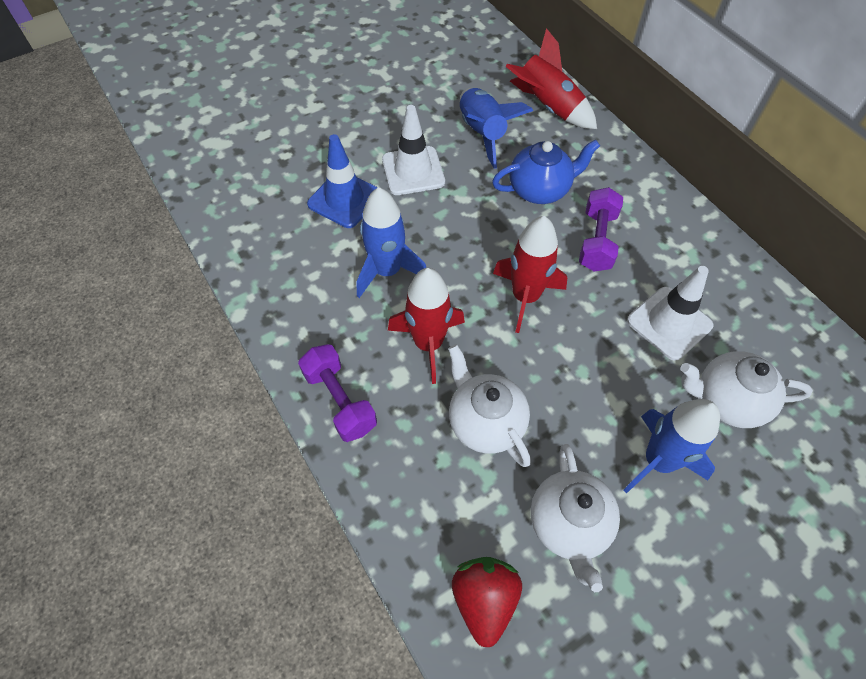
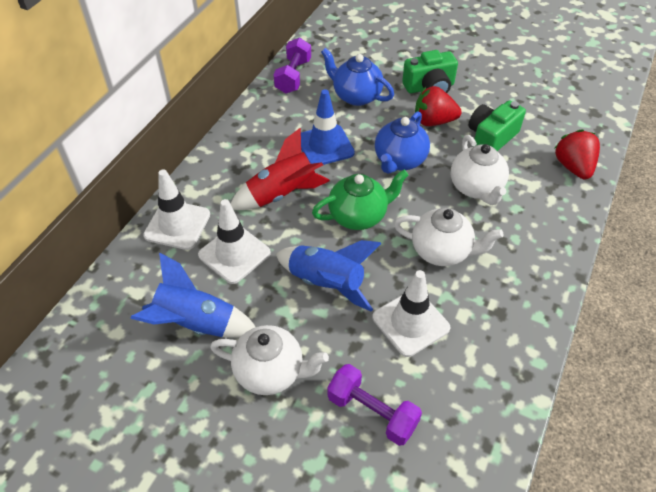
blue rocket: [357,187,426,298] [460,88,533,169] [624,399,720,493] = 3 -> [130,253,255,338] [276,240,382,312] = 2
blue teapot: [492,139,600,204] = 1 -> [321,48,394,106] [375,111,430,174] = 2
green camera: none = 0 -> [402,50,458,93] [469,100,526,151] = 2
green teapot: none = 0 -> [312,170,408,230] = 1
red rocket: [388,268,465,384] [493,216,568,333] [506,28,597,129] = 3 -> [231,128,330,210] = 1
red strawberry: [452,557,522,647] = 1 -> [415,86,462,126] [554,129,600,179] = 2
white traffic cone: [382,105,445,195] [627,266,713,361] = 2 -> [143,169,210,250] [198,199,271,284] [372,270,450,357] = 3

